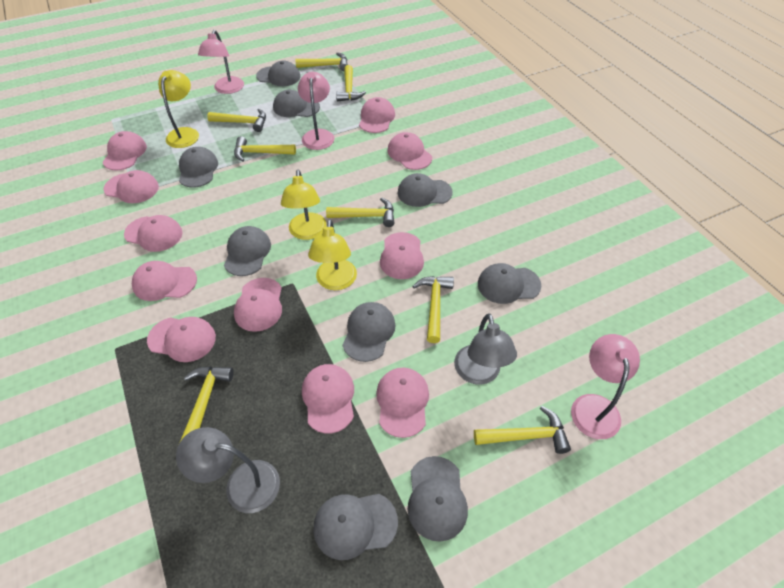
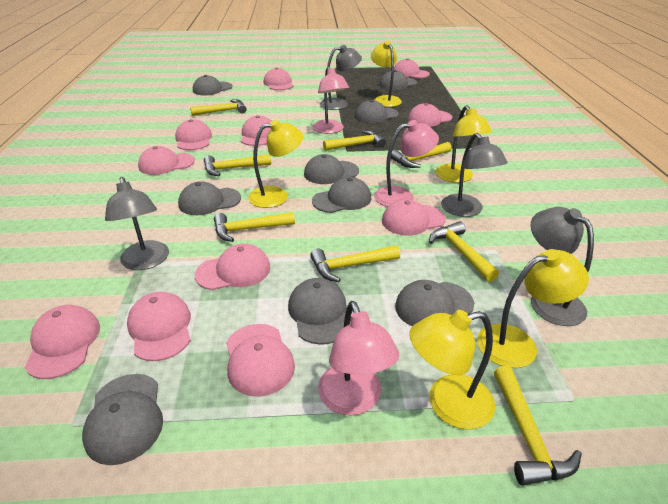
grey lamp: [176,427,280,513] [454,313,517,385] = 2 -> [105,177,169,270] [320,45,362,110] [441,133,507,217] [530,207,594,326] = 4
yellow lamp: [158,70,199,148] [281,170,327,240] [308,219,357,290] = 3 -> [248,120,304,208] [371,41,402,107] [409,310,495,430] [436,105,492,183] [477,249,589,368] = 5

